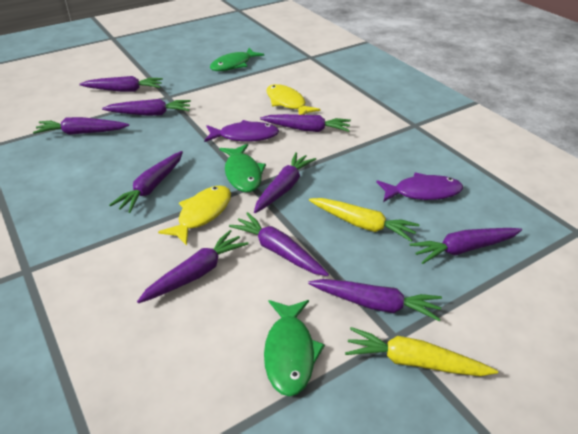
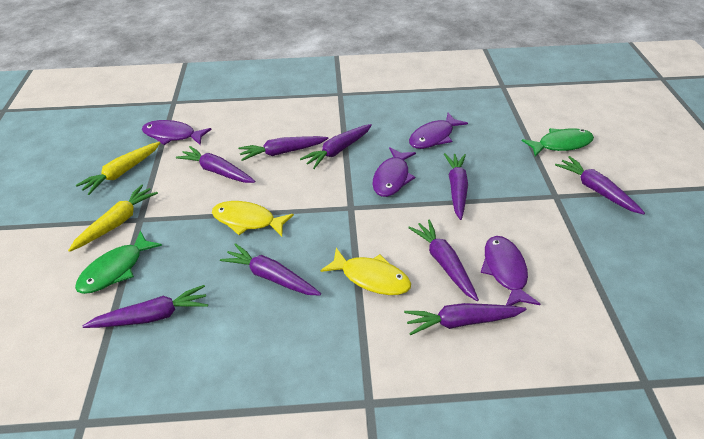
green fish: [210,48,264,71] [219,144,266,192] [264,300,325,396] = 3 -> [75,231,162,294] [522,128,594,157] = 2
purple carrot: [33,117,129,135] [79,76,163,92] [102,99,191,116] [109,151,183,213] [137,230,248,303] [229,212,329,276] [254,152,316,213] [260,114,351,132] [308,279,442,321] [410,228,522,264] = 10 -> [82,285,208,328] [176,146,256,183] [220,243,321,295] [238,136,329,161] [300,124,372,169] [404,303,527,335] [408,219,479,301] [444,153,468,220] [555,156,645,215] = 9
purple fish: [204,120,279,142] [376,172,463,202] = 2 -> [142,120,212,145] [373,147,416,197] [409,113,468,149] [481,236,540,306] = 4

